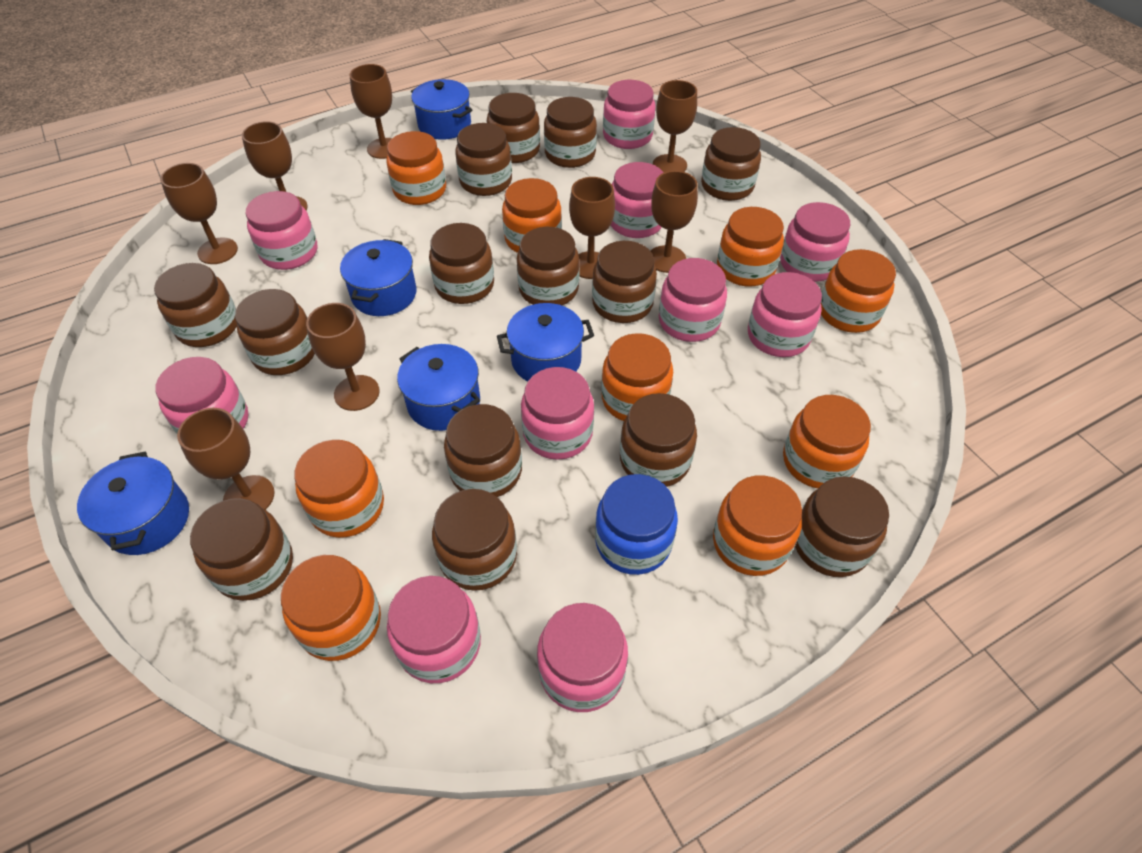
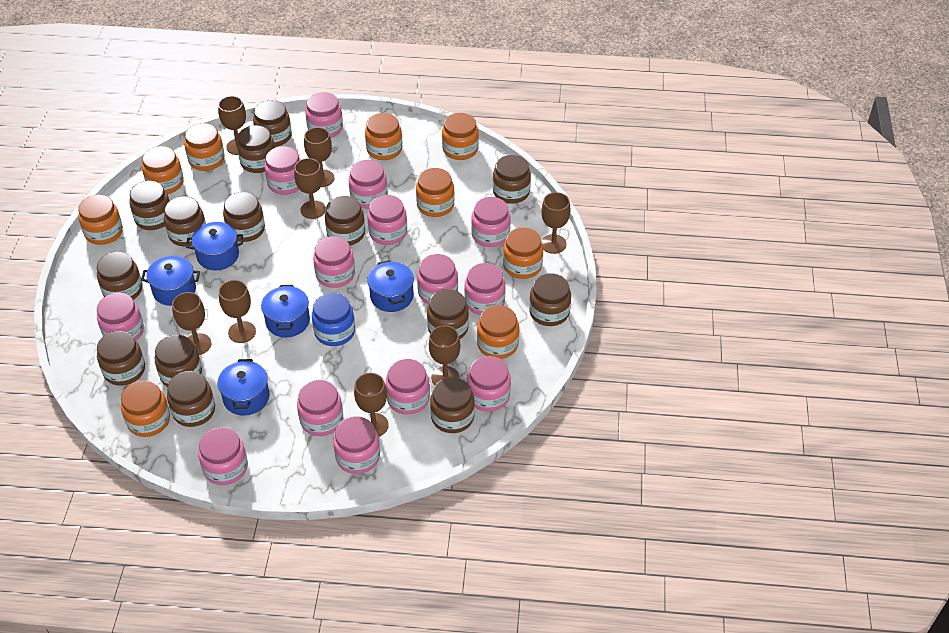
pink jar: [156,357,248,434] [245,191,317,270] [387,576,481,683] [521,367,594,460] [537,603,628,712] [603,80,655,149] [611,162,663,238] [659,258,727,342] [748,272,822,357] [780,202,850,282] = 10 -> [97,293,144,341] [198,427,248,485] [264,146,301,195] [297,380,343,436] [305,92,343,138] [313,236,355,288] [333,416,380,474] [349,160,388,209] [367,195,407,245] [385,359,430,415] [417,254,458,304] [464,263,506,315] [467,356,511,412] [471,197,511,247] = 14

